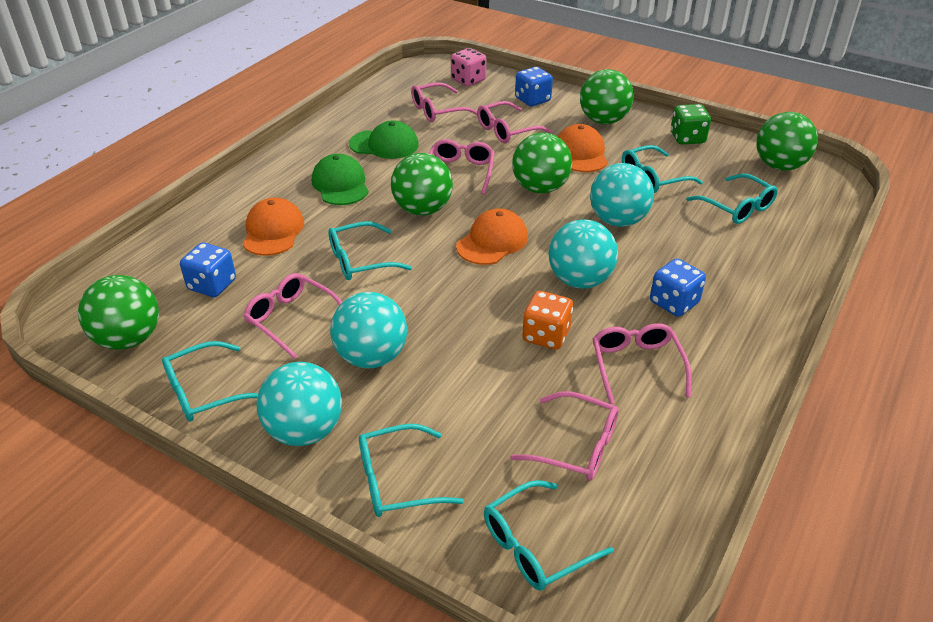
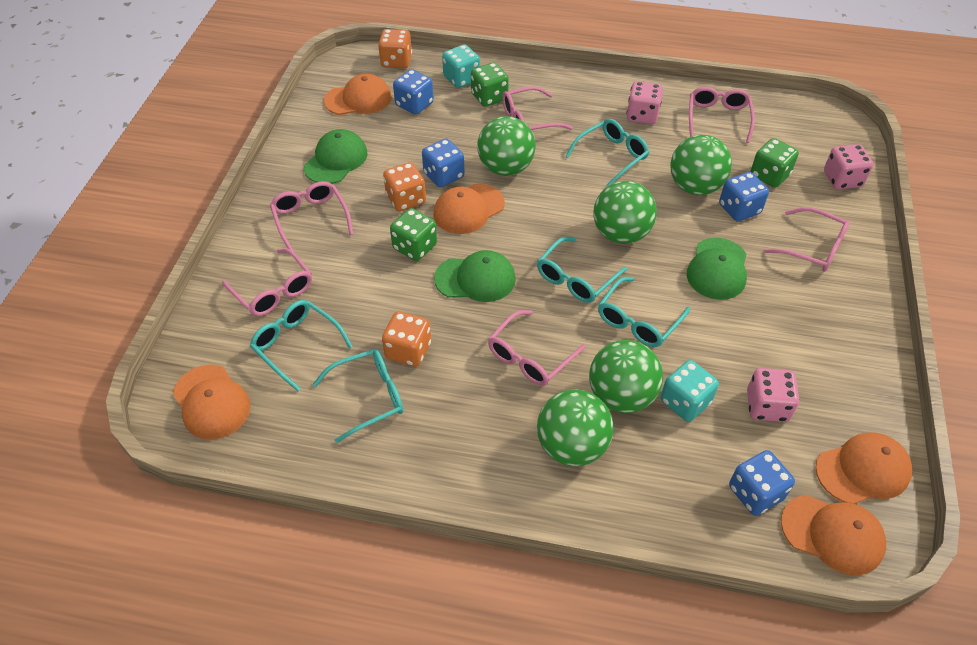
blue dice: [180,243,236,297] [515,67,553,107] [650,258,706,317] = 3 -> [393,69,434,115] [422,139,465,188] [719,172,769,222] [729,450,795,516] = 4
green cap: [312,154,369,205] [349,120,419,159] = 2 -> [304,129,368,184] [434,250,516,302] [687,238,747,300] = 3
green dice: [671,104,711,144] = 1 -> [390,208,437,261] [471,62,509,107] [750,138,799,188] = 3
orange cap: [243,198,304,256] [456,209,528,265] [557,124,608,172] = 3 -> [173,365,251,439] [324,74,392,115] [434,184,505,234] [781,495,886,575] [815,432,912,504] = 5
orange dice: [522,291,573,350] = 1 -> [378,29,412,68] [382,311,431,367] [383,162,426,212] = 3
pink dice: [451,48,486,86] = 1 -> [626,81,663,124] [747,368,799,422] [824,144,873,190] = 3
turquoise ball: [256,362,342,446] [330,292,407,368] [548,219,618,289] [590,163,654,227] = 4 -> none = 0
turquoise dice: none = 0 -> [442,44,480,88] [661,360,719,422] = 2
turquoise glasses: [162,341,258,422] [328,221,412,280] [359,424,464,517] [484,480,614,591] [622,145,703,193] [686,174,778,224] = 6 -> [250,300,353,391] [313,349,403,443] [537,237,628,303] [565,119,650,186] [598,277,690,347] = 5

